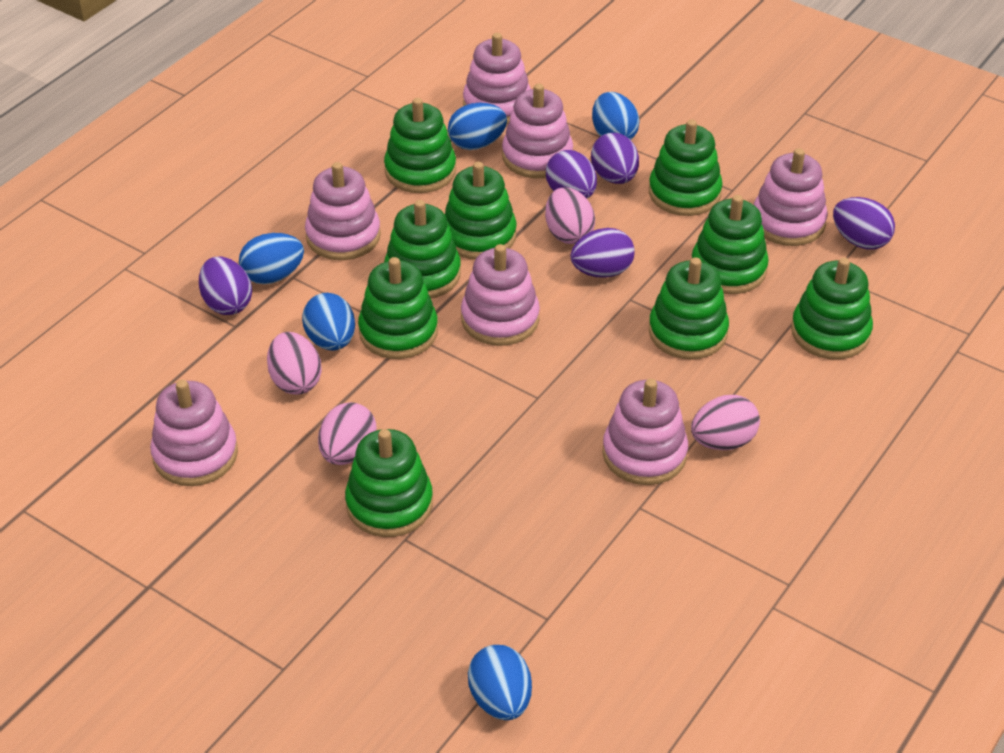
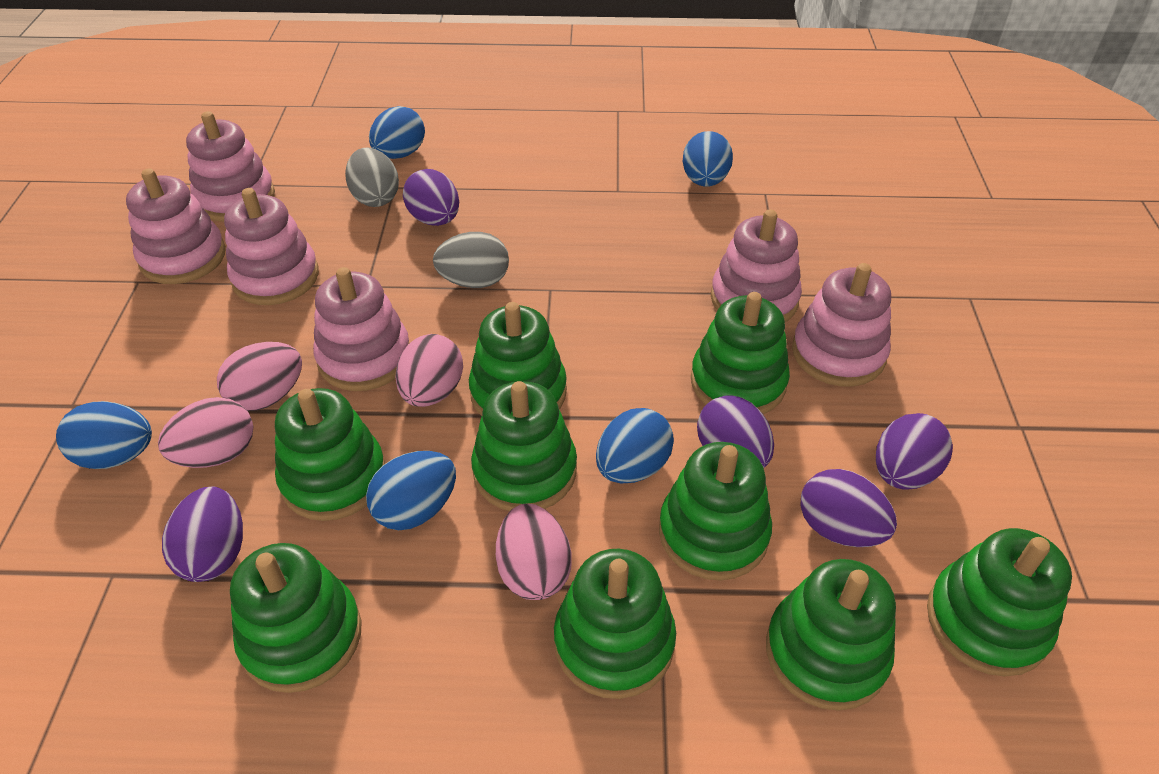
grey egg: none = 0 -> [345,147,399,207] [433,232,509,288] = 2
pink stacking toy: [150,380,238,486] [305,162,381,260] [461,244,540,346] [463,33,531,124] [502,84,573,178] [603,379,688,485] [754,148,828,246] = 7 -> [126,168,226,284] [186,111,275,222] [224,188,319,305] [313,267,409,391] [711,209,802,322] [792,263,891,387] = 6

